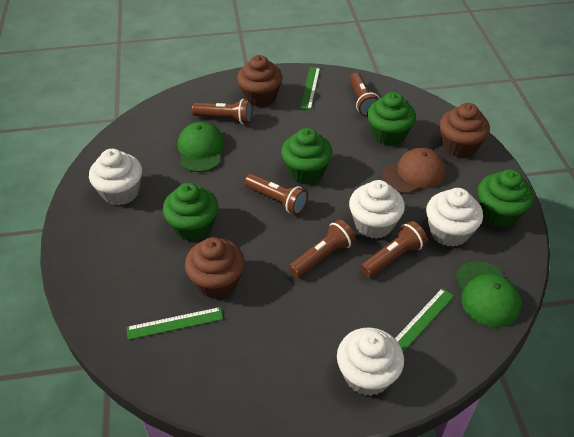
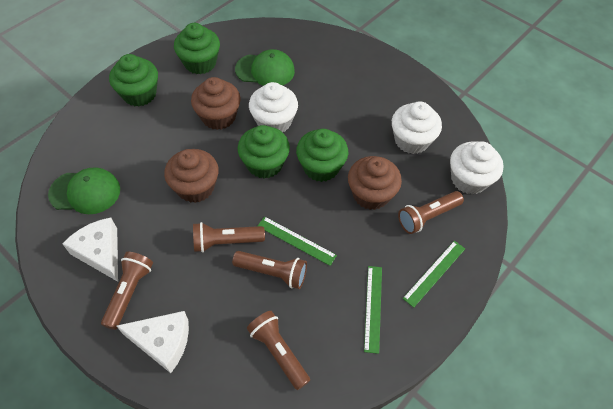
brown cap: [382,147,446,194] = 1 -> none = 0
white cheese: none = 0 -> [62,218,118,282] [117,311,189,373] = 2
white cupcake: [89,149,142,205] [337,327,404,396] [349,180,405,239] [426,188,483,247] = 4 -> [249,82,298,132] [392,101,442,154] [450,141,504,195] = 3

